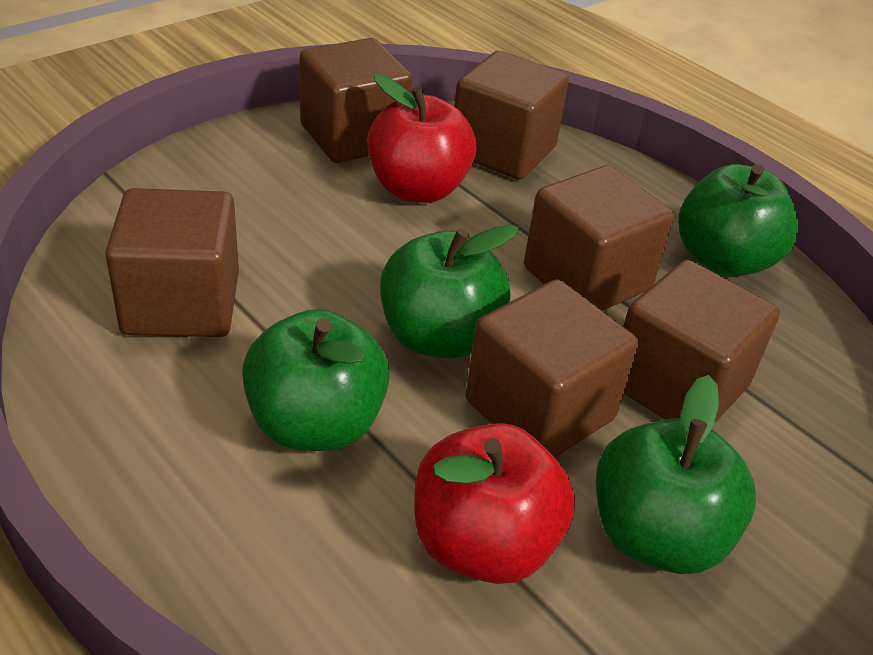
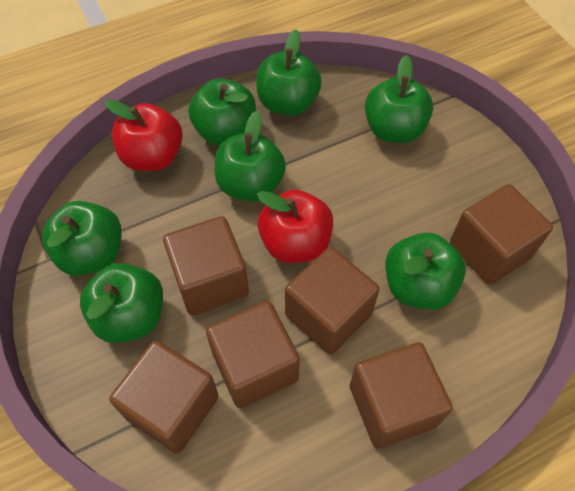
green apple: [242,309,390,451] [380,224,519,358] [596,375,756,574] [678,164,799,277] = 4 -> [42,201,122,276] [80,263,163,343] [188,78,256,146] [215,111,286,202] [256,29,322,116] [365,55,433,143] [385,233,466,310] = 7

